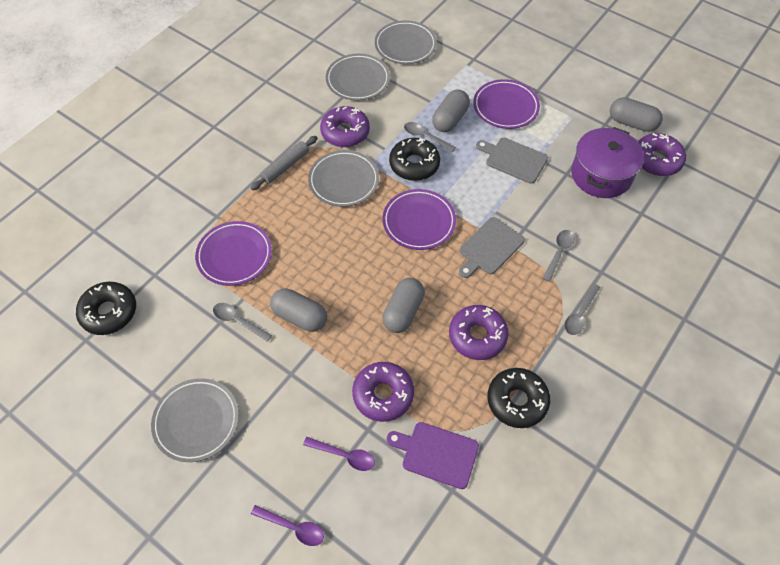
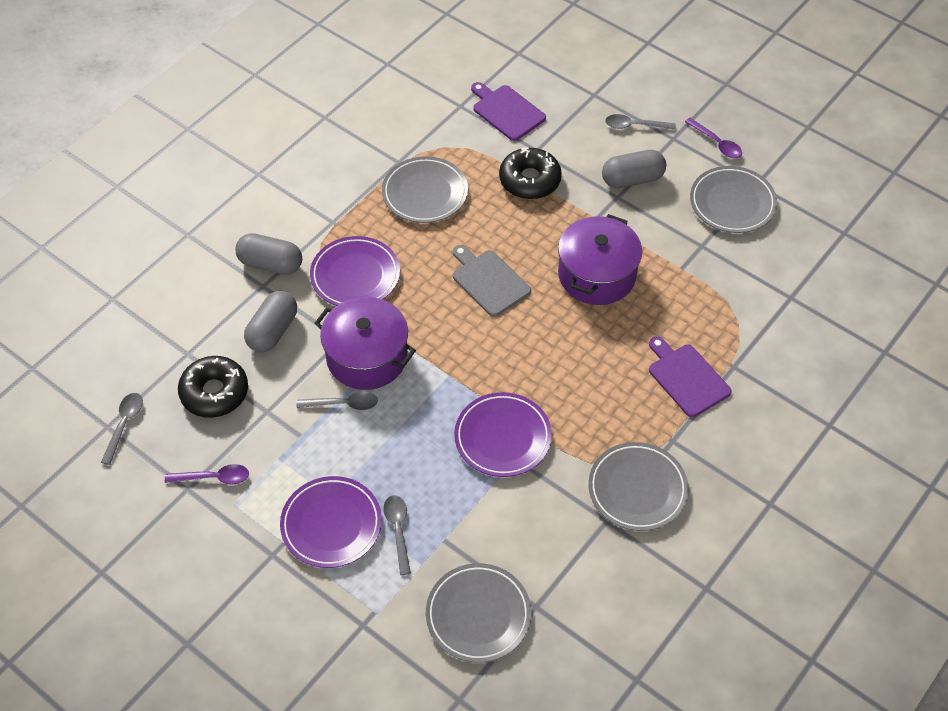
black donut: [76,282,136,335] [389,138,440,181] [487,368,550,428] = 3 -> [178,356,248,418] [499,147,562,199] = 2
grey capsule: [270,288,327,332] [382,278,425,333] [432,89,470,132] [610,97,663,132] = 4 -> [235,233,302,275] [244,291,297,352] [602,150,666,188] = 3
grey cutting board: [459,217,525,278] [476,138,548,184] = 2 -> [453,245,531,317] = 1
grey rolling pin: [251,136,317,190] = 1 -> none = 0
purple cutting board: [387,422,479,489] = 1 -> [471,82,546,141] [649,336,732,417] = 2
purple donut: [320,106,370,147] [352,362,414,422] [449,305,509,360] [638,133,686,176] = 4 -> none = 0
purple pot: [571,127,644,198] = 1 -> [315,297,416,390] [558,214,642,305] = 2

